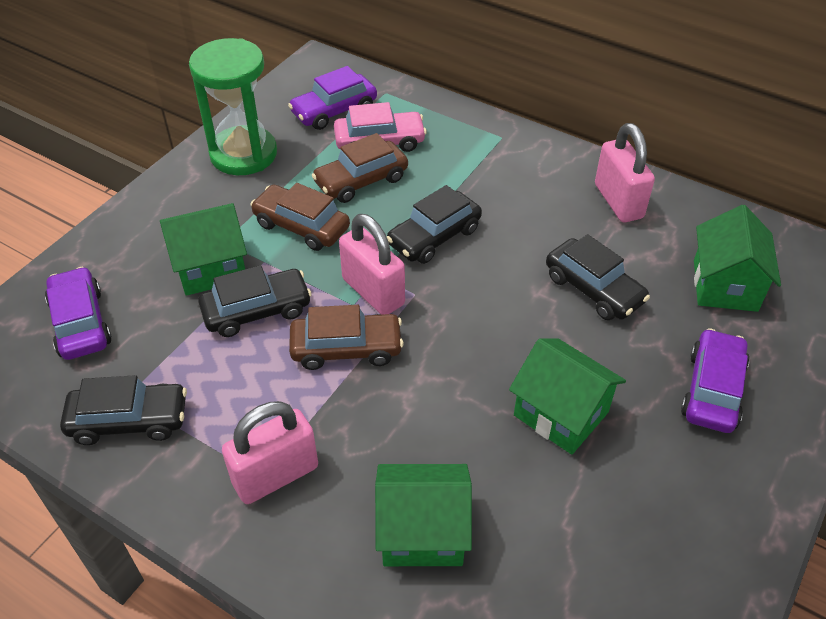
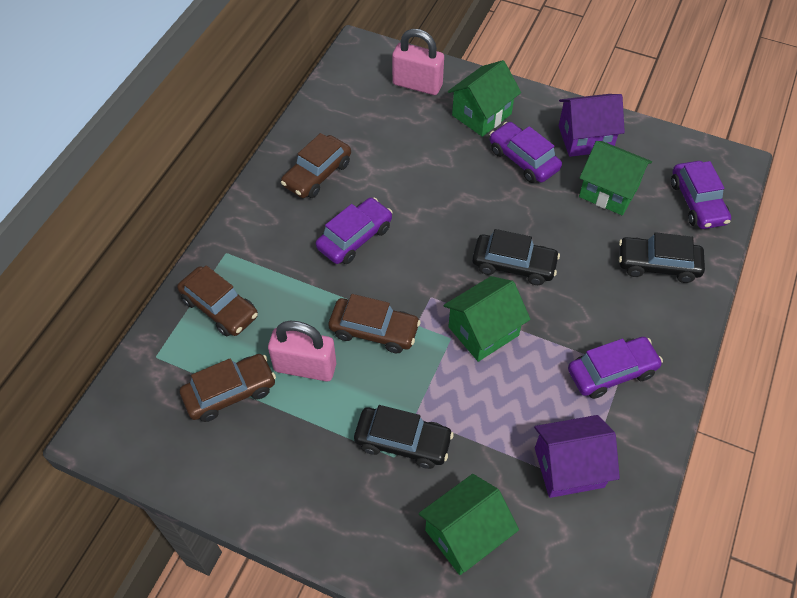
black car: [60,375,187,445] [198,265,312,337] [387,185,482,264] [546,234,650,320] = 4 -> [354,405,454,469] [472,229,560,285] [619,232,705,283] = 3
brown car: [250,183,350,251] [289,305,404,370] [312,133,408,203] = 3 -> [177,265,258,336] [180,354,276,422] [281,133,351,198] [329,294,421,353] = 4
green hourglass: [189,38,277,175] = 1 -> none = 0
pink car: [334,102,427,152] = 1 -> none = 0
pink padlock: [222,401,318,504] [339,214,405,315] [595,123,655,222] = 3 -> [268,321,336,381] [392,29,444,95] = 2
purple car: [45,266,112,360] [288,66,377,130] [681,328,750,433] = 3 -> [316,197,392,264] [489,122,562,183] [568,337,663,399] [671,161,731,229] = 4
purple house: none = 0 -> [534,415,620,498] [559,94,625,157] = 2

